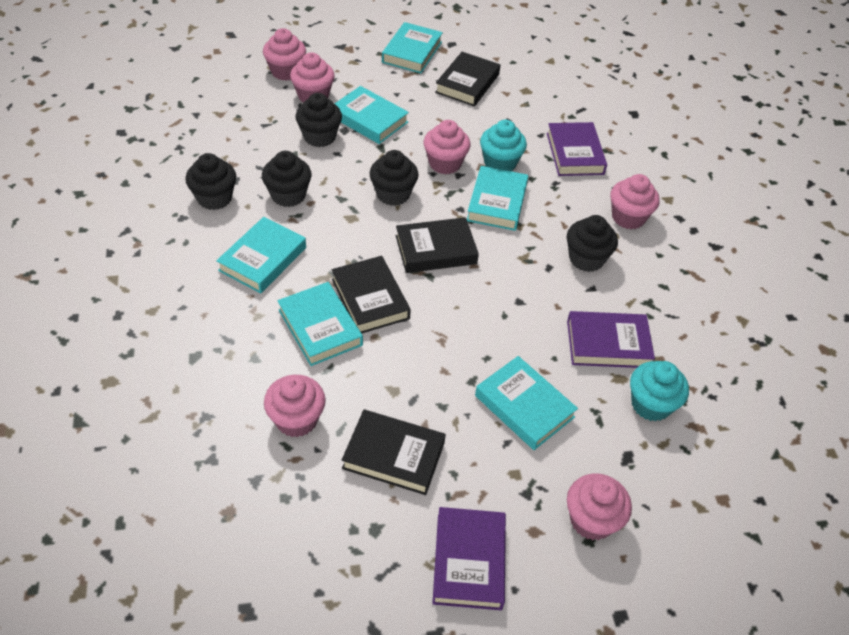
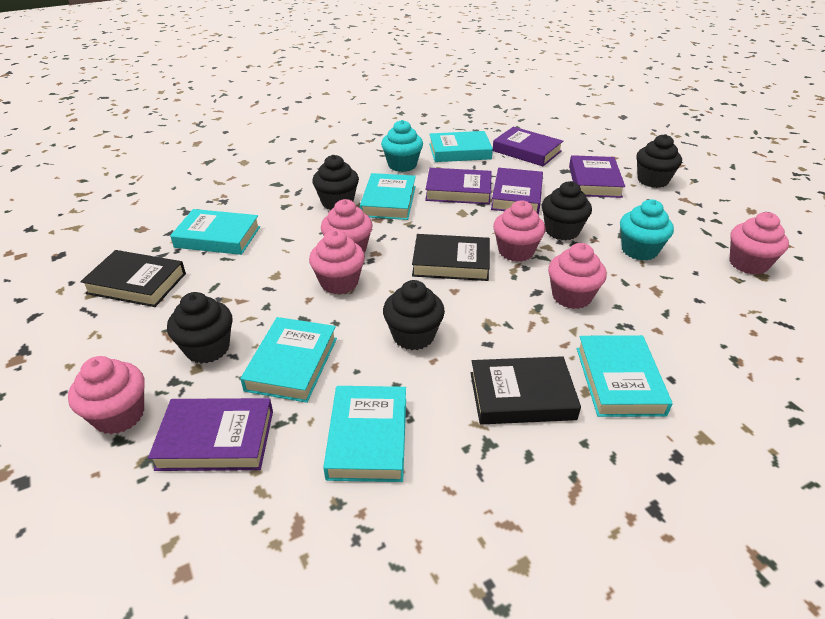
black book: [331,256,411,333] [342,410,446,495] [396,217,479,273] [435,52,501,106] = 4 -> [80,250,186,307] [412,234,490,281] [471,356,581,425] = 3
purple book: [432,507,506,610] [547,122,607,176] [567,311,655,368] = 3 -> [148,398,273,471] [425,168,492,204] [491,168,543,214] [493,127,563,166] [569,155,625,198] = 5

